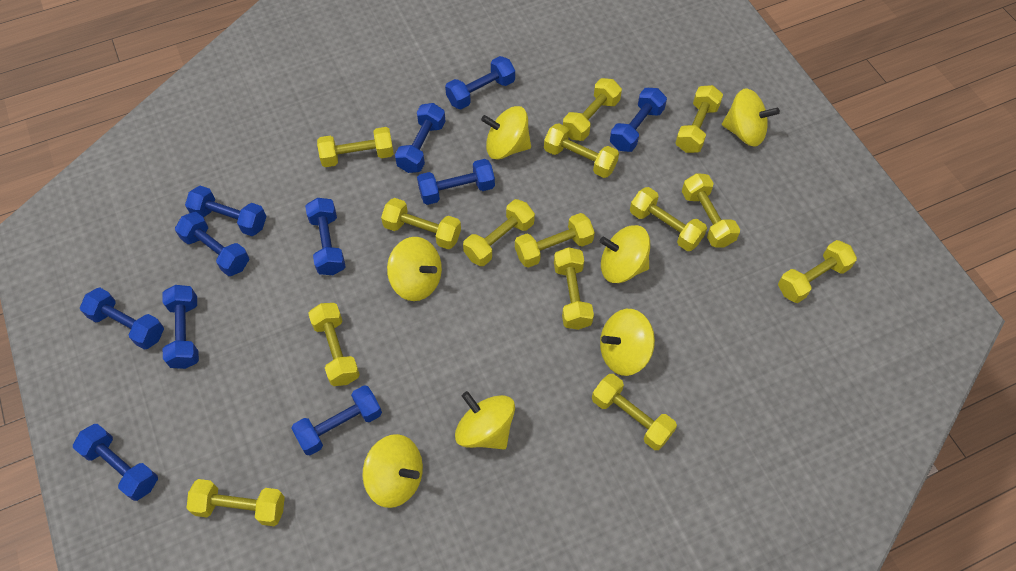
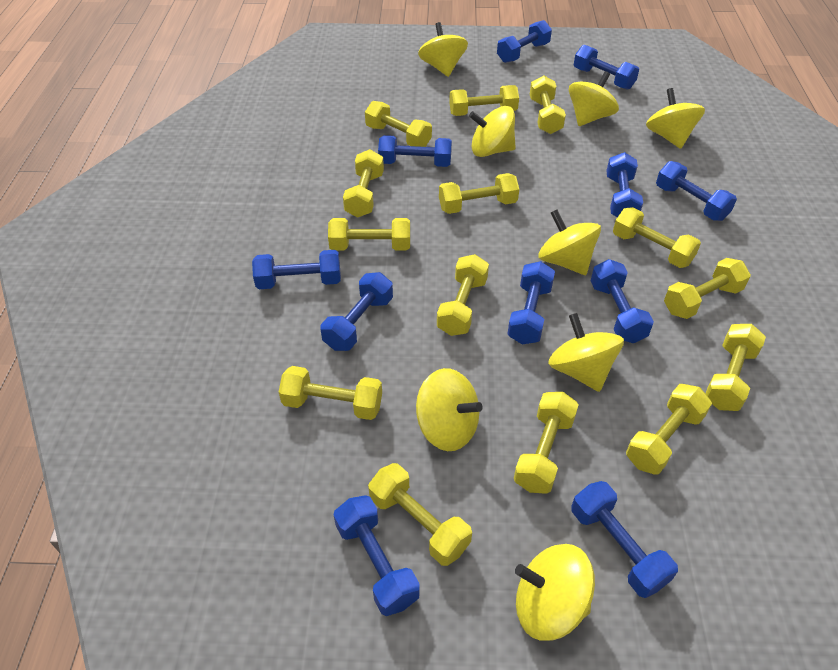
yellow spinning top: [362,434,423,508] [387,237,442,301] [455,391,515,449] [481,106,531,159] [600,225,650,283] [600,309,655,376] [722,88,780,147] = 7 -> [416,368,483,451] [418,22,468,77] [469,106,516,157] [515,544,595,641] [538,209,601,275] [548,313,624,392] [569,71,619,126] [646,88,705,149] = 8

